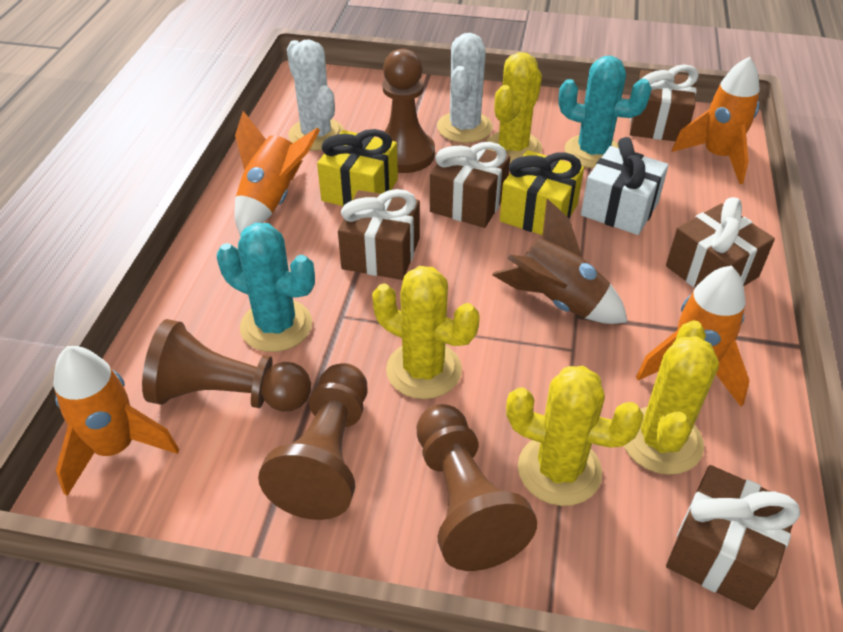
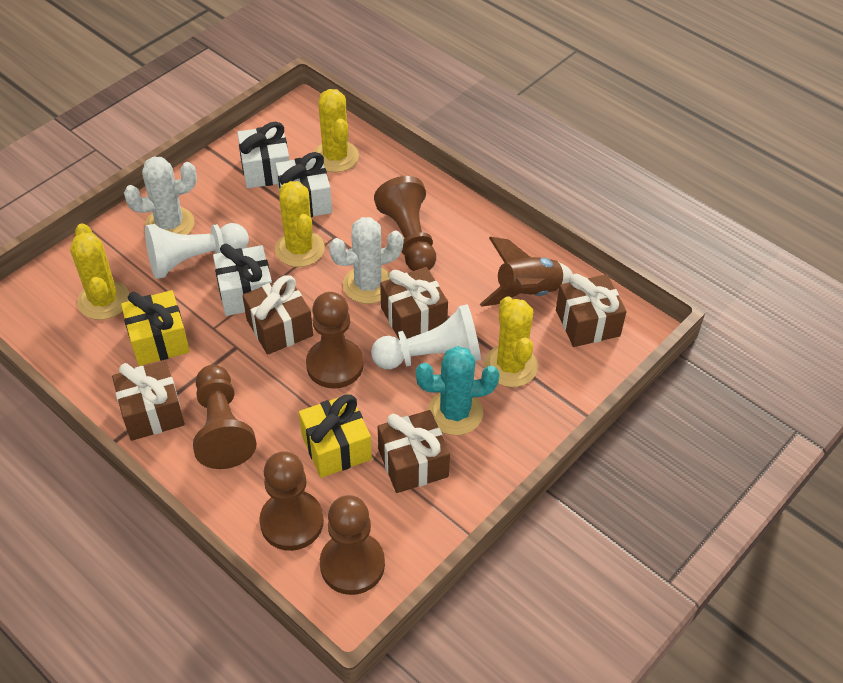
brown pawn: [142,319,311,412] [258,363,368,520] [378,49,435,173] [417,404,537,571] = 4 -> [193,365,257,469] [259,451,324,551] [306,292,364,389] [320,495,385,595] [374,176,436,271] = 5
orange rocket: [54,346,179,496] [234,111,320,235] [636,265,750,406] [672,57,760,184] = 4 -> none = 0
turquoise cactus: [217,223,315,352] [558,56,652,169] = 2 -> [416,346,499,435] = 1
white gift: [581,137,669,235] = 1 -> [213,244,272,316] [237,122,289,188] [275,152,332,217] = 3
white pawn: none = 0 -> [145,223,249,279] [371,304,481,369] = 2

